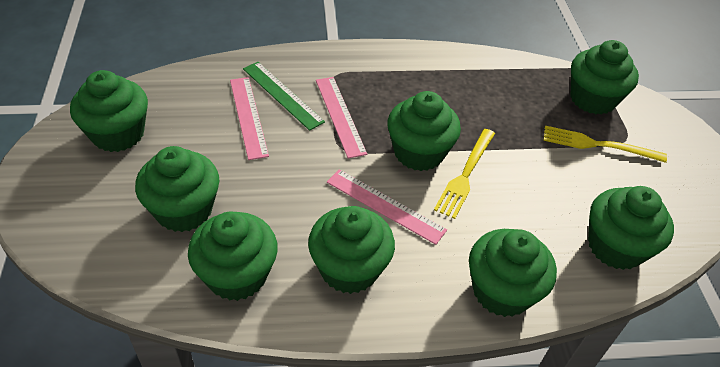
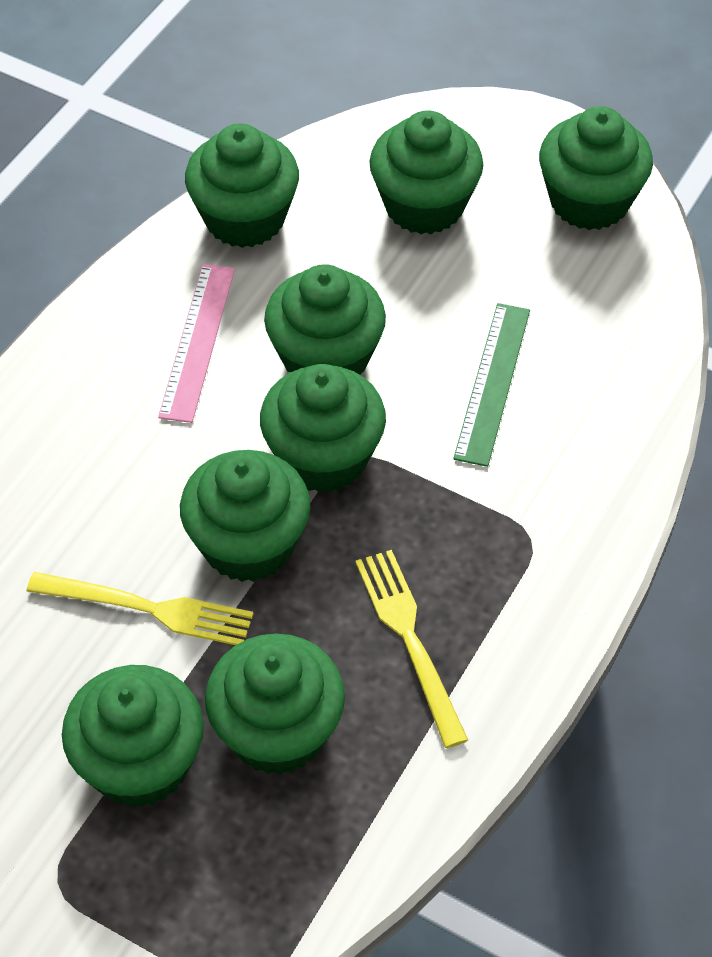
pink ruler: [230,77,269,160] [316,77,367,158] [327,169,447,245] = 3 -> [158,264,235,423] = 1

